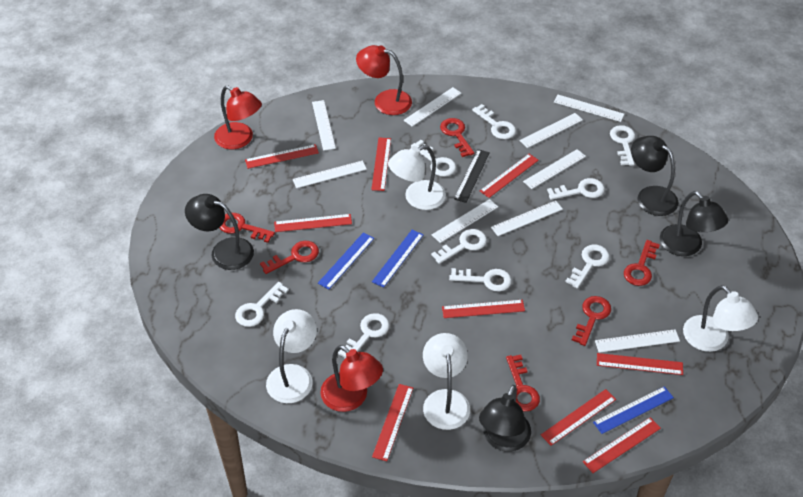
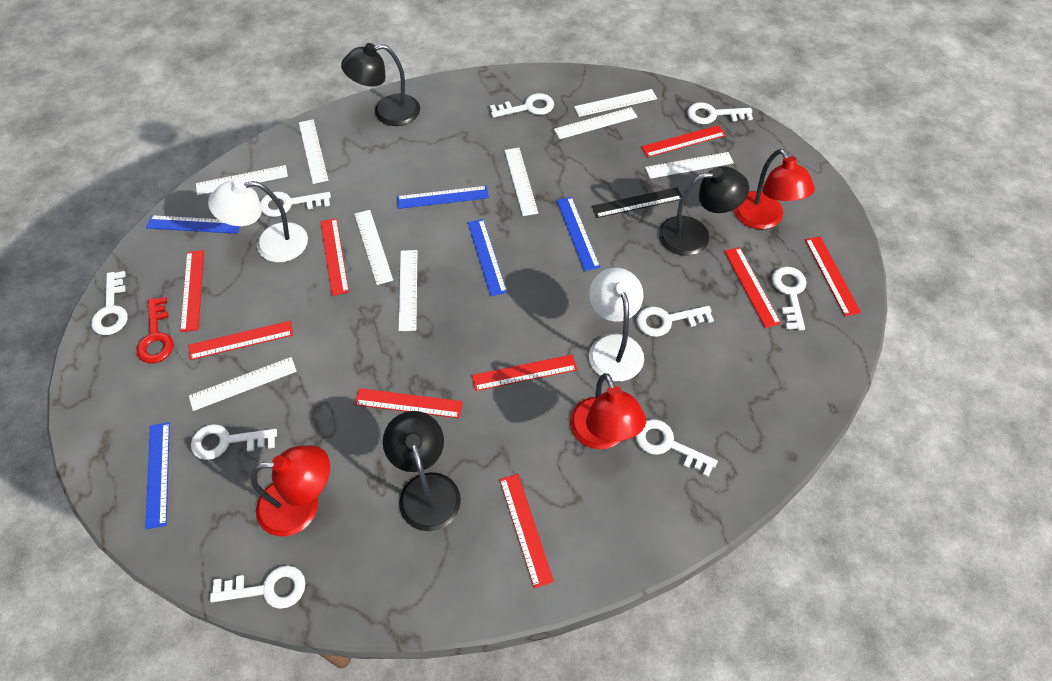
black lamp: [185,194,254,270] [479,385,531,452] [631,136,678,216] [660,191,728,256] = 4 -> [341,43,420,126] [383,411,461,531] [659,166,749,256] = 3
blue ruler: [318,232,374,289] [372,230,423,288] [593,386,674,434] = 3 -> [145,422,170,529] [146,215,240,234] [397,186,489,209] [468,219,507,296] [557,197,600,271] = 5
red key: [220,213,275,243] [260,241,319,274] [440,118,474,157] [506,355,540,411] [572,296,611,346] [624,240,660,286] = 6 -> [137,297,173,363] = 1
white lamp: [266,309,317,403] [388,145,446,210] [423,333,470,430] [683,285,758,352] = 4 -> [208,179,308,262] [589,268,644,382] = 2

